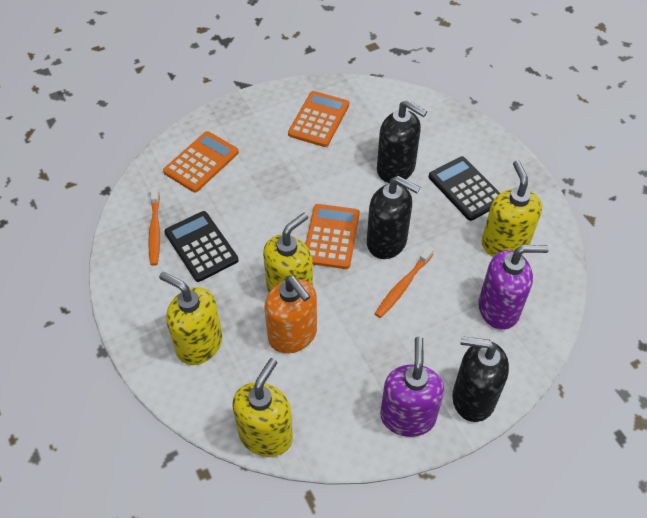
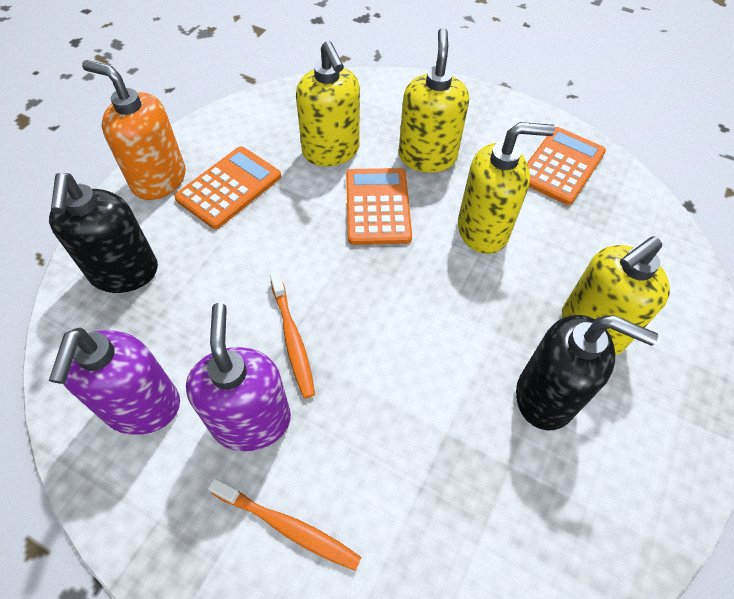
black calculator: [165,211,238,282] [429,156,500,221] = 2 -> none = 0
black soap dispenser: [367,176,420,259] [377,100,427,183] [452,336,509,422] = 3 -> [49,173,158,293] [516,315,658,431] = 2

